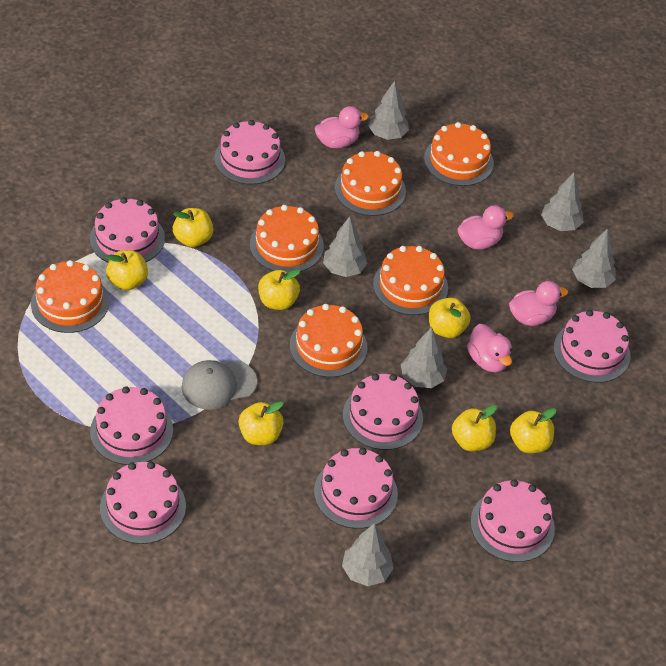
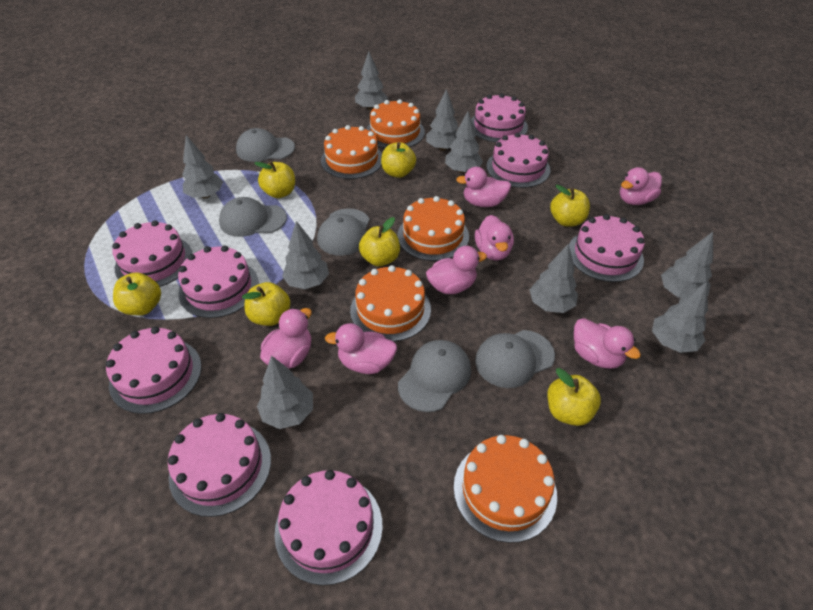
grey cap: [181,360,257,410] = 1 -> [219,197,287,237] [236,128,295,162] [317,209,370,256] [398,340,471,412] [475,330,555,388] = 5
grey tree: [323,216,367,277] [342,523,394,586] [368,81,409,140] [401,327,447,388] [541,172,584,231] [572,228,616,288] = 6 -> [182,135,223,199] [257,356,313,429] [282,221,329,289] [355,51,388,111] [426,89,458,151] [445,111,483,173] [529,244,578,313] [652,282,708,353] [661,232,713,298] = 9
orange cake: [31,260,109,333] [250,205,324,272] [290,304,368,377] [335,151,406,216] [373,246,448,315] [424,122,494,186] = 6 -> [321,125,382,179] [350,265,431,342] [367,99,425,148] [398,196,469,261] [454,435,557,543] = 5
pink duck: [315,106,369,149] [457,205,514,250] [467,324,512,372] [509,281,568,326] = 4 -> [260,308,312,369] [325,323,397,374] [426,246,487,294] [456,167,511,207] [475,215,514,261] [574,318,641,369] [620,167,662,205] = 7

